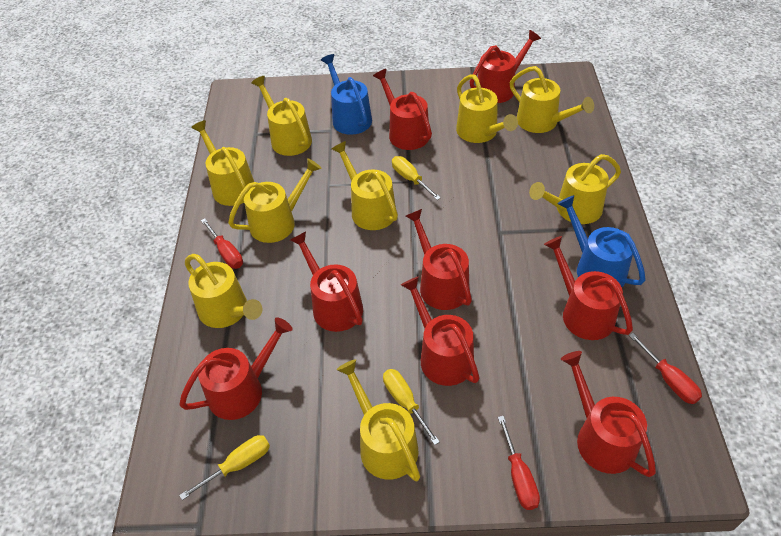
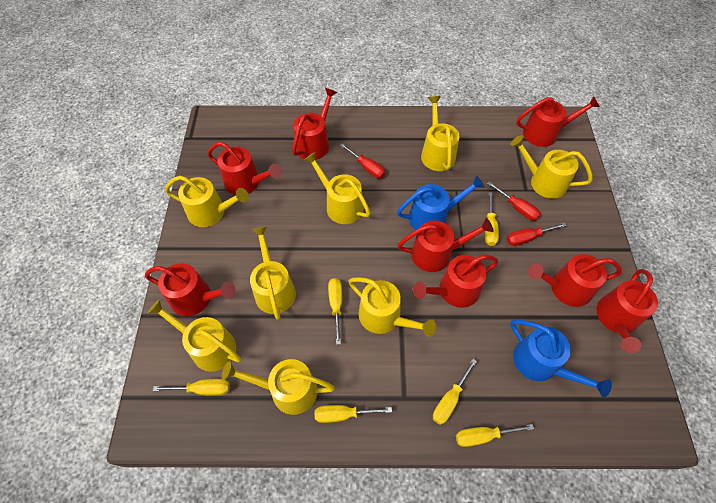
yellow screwdriver: [179,435,270,500] [383,369,440,445] [392,156,441,200] = 3 -> [153,379,230,396] [315,405,392,423] [328,278,342,345] [433,359,477,425] [456,424,534,447] [485,192,499,246] = 6
yellow watering can: [185,254,262,328] [191,120,254,206] [228,158,322,243] [251,76,312,156] [331,141,398,230] [337,359,420,481] [456,74,518,143] [510,66,594,133] [529,154,621,224] = 9 -> [148,299,241,372] [165,176,249,227] [222,359,335,415] [250,226,296,320] [304,152,371,224] [348,277,436,337] [421,96,460,171] [510,135,593,199] = 8

